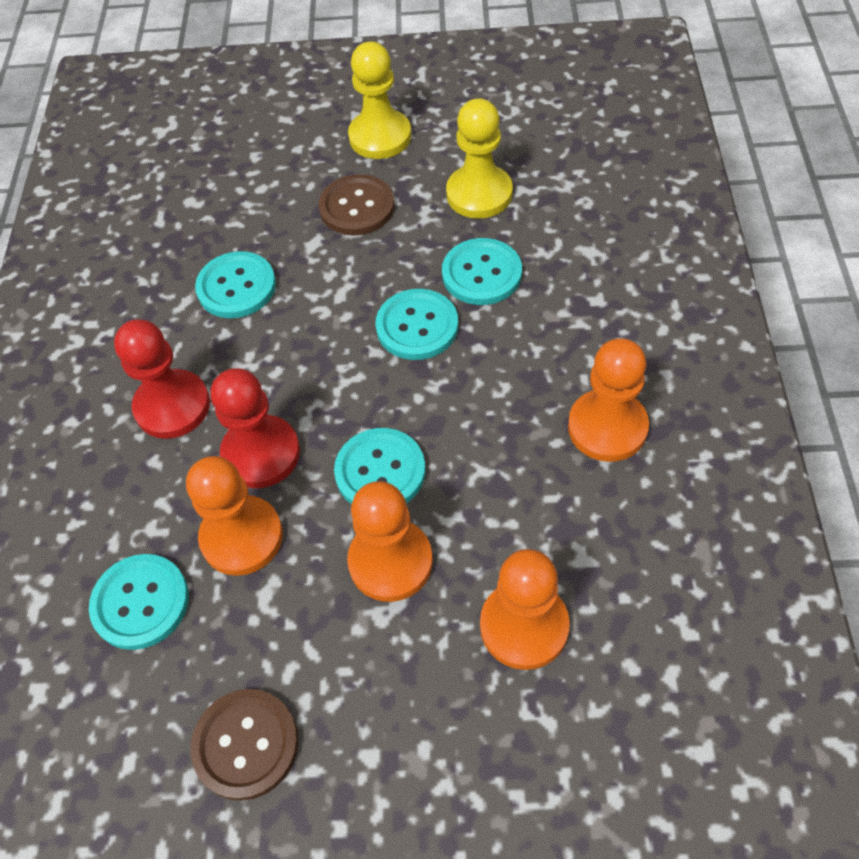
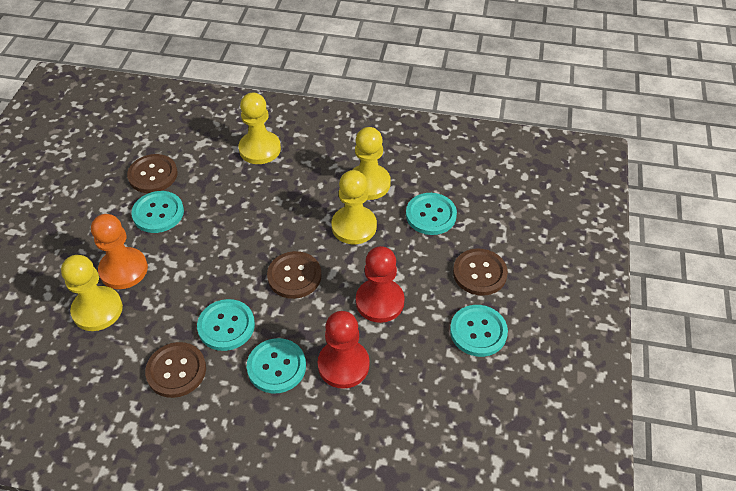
brown button: [191,689,298,801] [319,174,395,235] = 2 -> [127,154,178,193] [145,342,206,398] [267,251,322,299] [453,249,508,296] = 4
orange pawn: [186,456,283,576] [347,481,433,602] [480,549,570,670] [568,338,649,462] = 4 -> [91,214,148,289] = 1
yellow pawn: [348,41,412,159] [446,98,513,219] = 2 -> [61,255,123,331] [238,93,281,164] [332,170,377,244] [352,127,391,200] = 4

